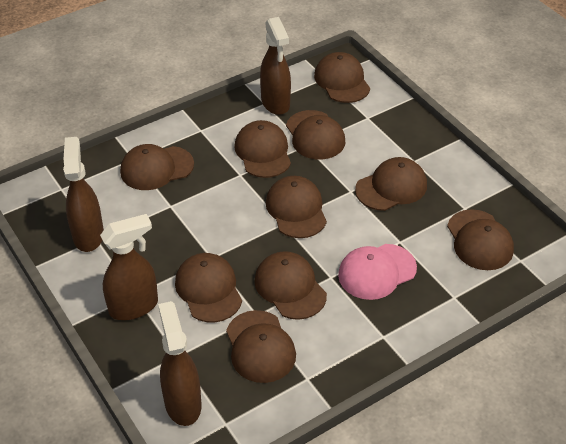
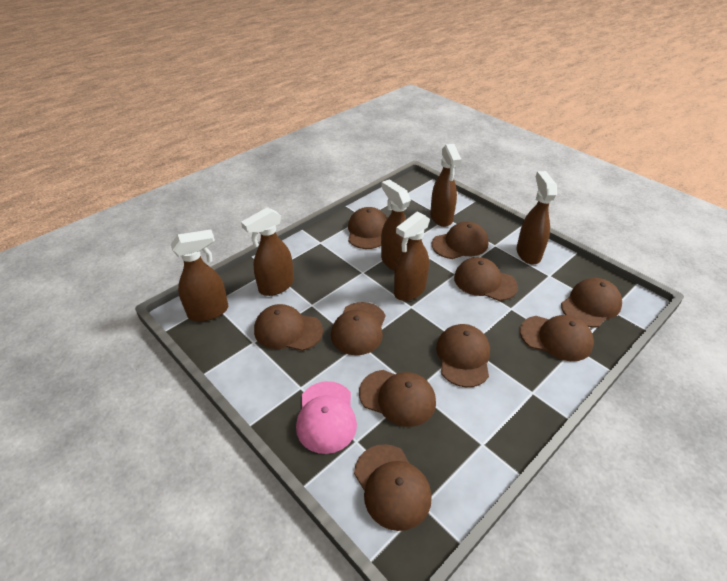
brown spray bottle: [63,137,104,252] [100,214,158,320] [158,301,201,426] [260,17,291,115] = 4 -> [171,229,228,322] [241,207,294,296] [381,179,411,271] [394,211,430,301] [430,144,462,227] [517,171,557,264] = 6

